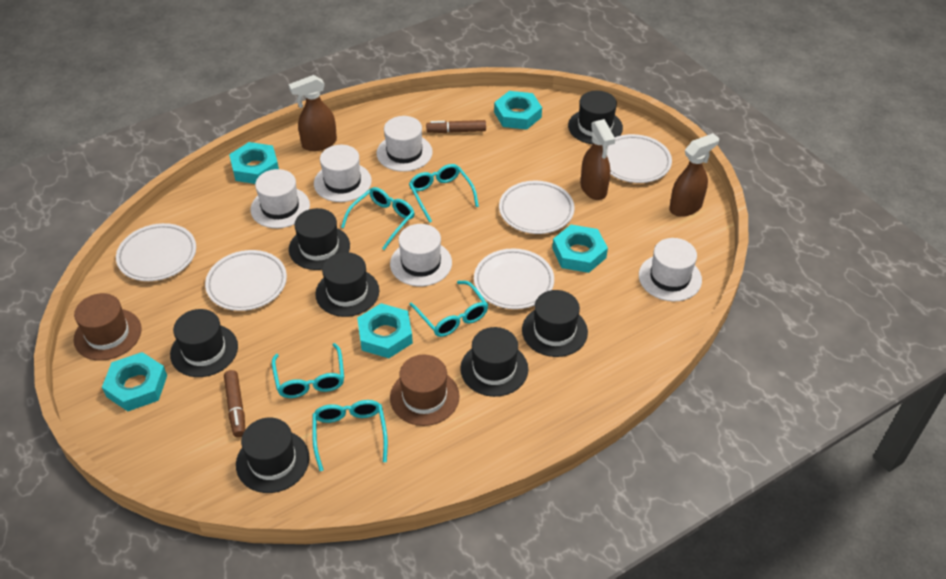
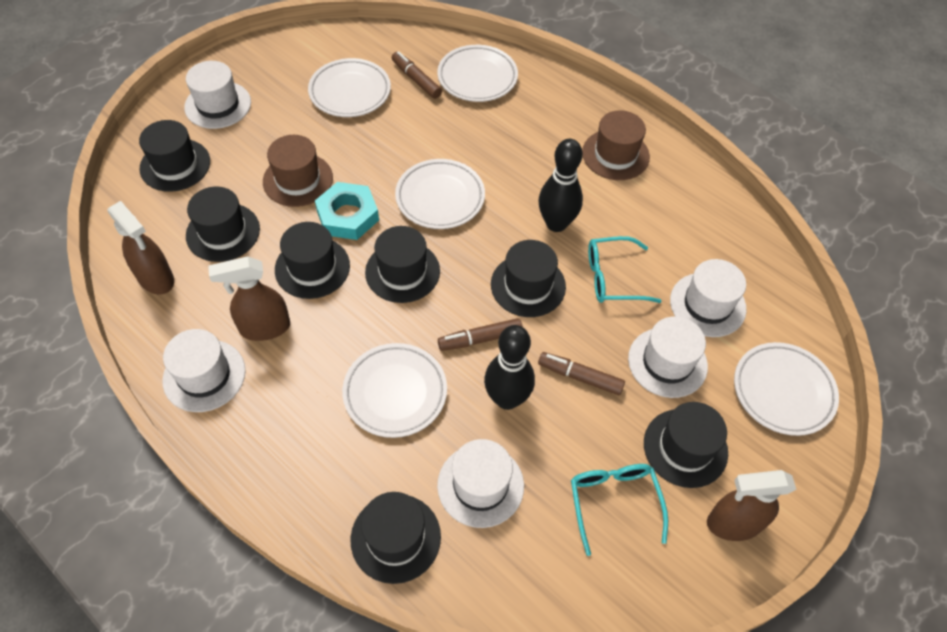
black bowling pin: none = 0 -> [484,325,535,410] [539,139,583,232] = 2
brown marker: [224,370,245,438] [426,120,486,133] = 2 -> [392,51,442,99] [438,318,523,351] [538,352,625,395] = 3
turquoise glasses: [272,343,344,398] [312,400,388,471] [341,187,415,250] [409,164,479,223] [409,281,488,337] = 5 -> [571,464,668,556] [588,236,661,303] = 2
turquoise nut: [102,352,167,411] [229,142,279,184] [357,303,413,358] [494,91,542,130] [552,225,608,273] = 5 -> [315,182,379,240] = 1

